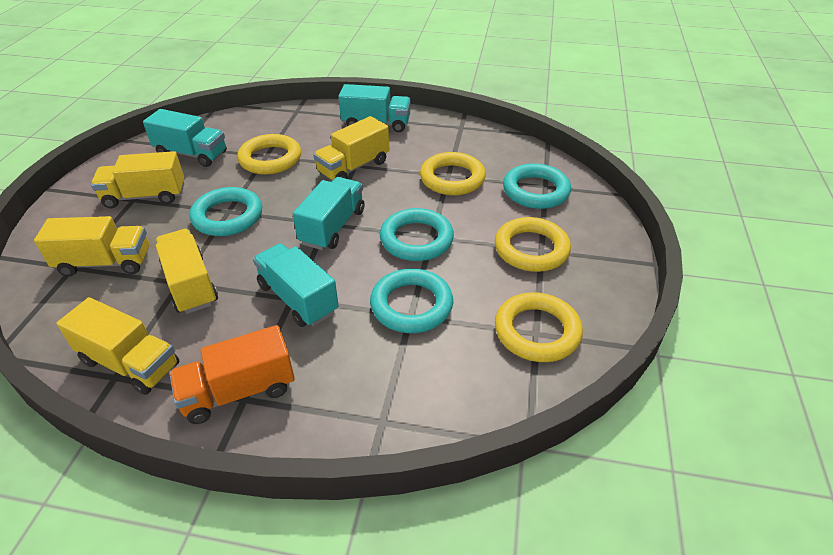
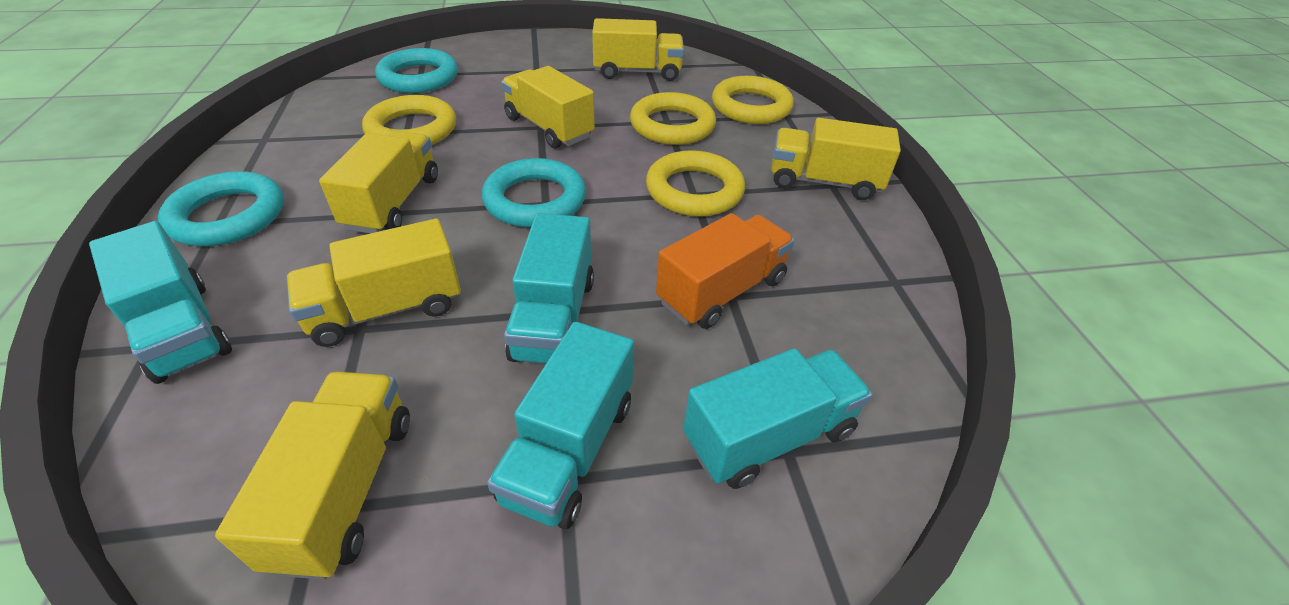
turquoise ring: [190,187,262,236] [370,269,453,333] [380,208,454,261] [503,163,571,209] = 4 -> [158,171,284,246] [375,48,458,93] [482,158,586,227] = 3
yellow truck: [34,216,149,277] [56,297,179,395] [91,151,184,208] [155,229,218,314] [313,116,389,181] = 5 -> [215,372,410,580] [286,219,461,347] [319,130,438,233] [501,66,595,149] [592,18,684,81] [771,118,901,200] = 6

